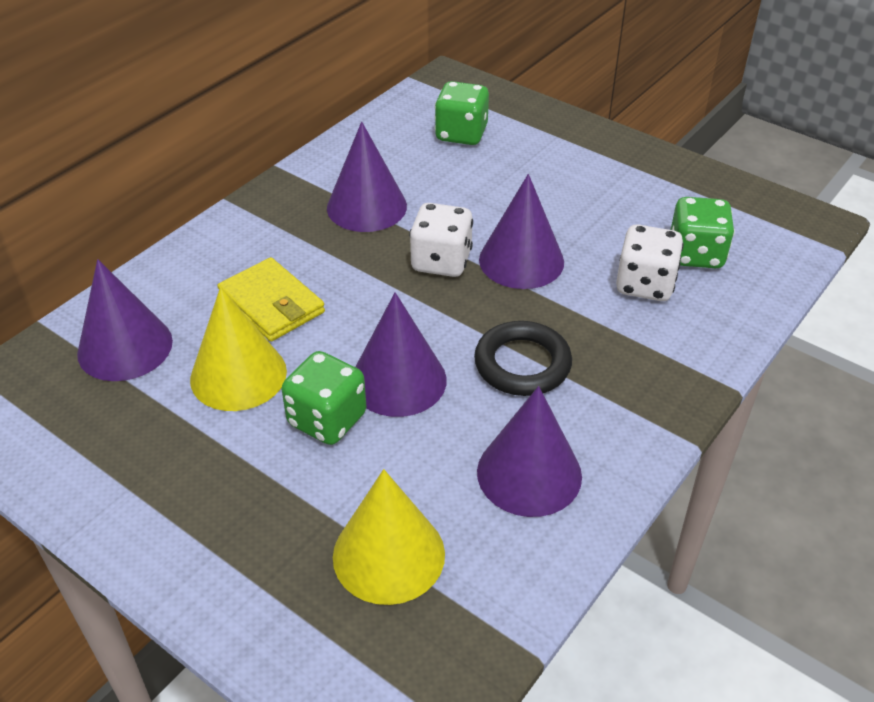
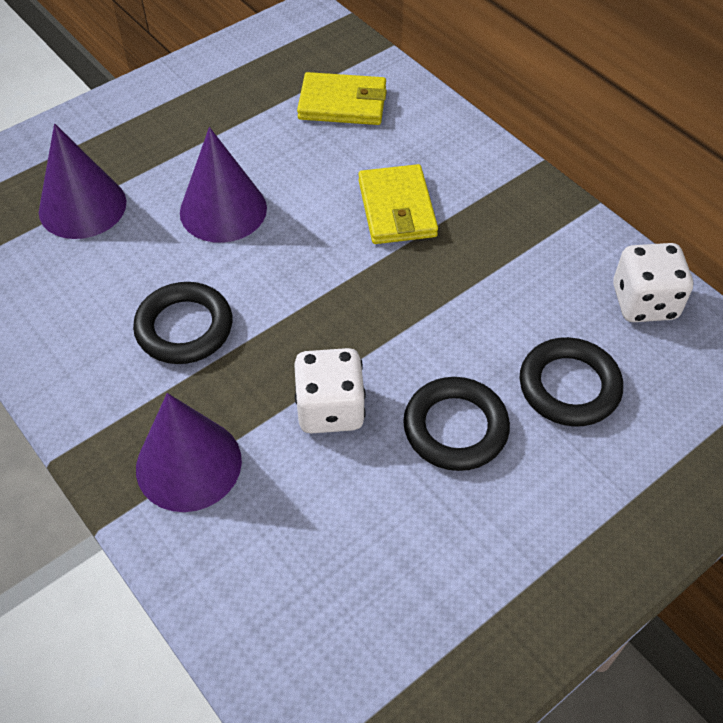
black ring: [474,321,572,396] = 1 -> [133,282,232,364] [403,377,510,471] [519,337,623,427] = 3
green dice: [282,351,366,445] [435,81,489,145] [671,197,735,268] = 3 -> none = 0
purple cone: [77,259,173,381] [327,122,407,232] [355,292,447,417] [477,386,582,517] [479,174,564,289] = 5 -> [39,124,127,239] [136,393,242,512] [180,127,267,243] = 3
yellow cone: [190,287,287,411] [333,469,445,605] = 2 -> none = 0
yellow wallet: [217,257,325,342] = 1 -> [297,72,387,125] [358,164,438,244] = 2

